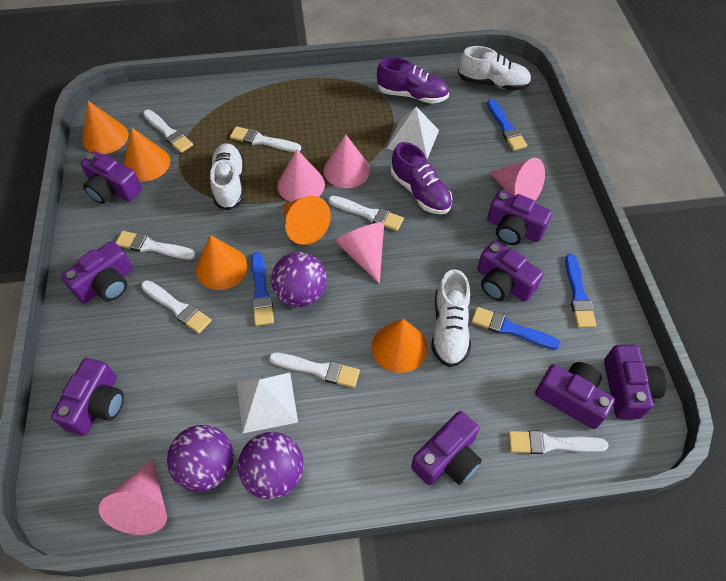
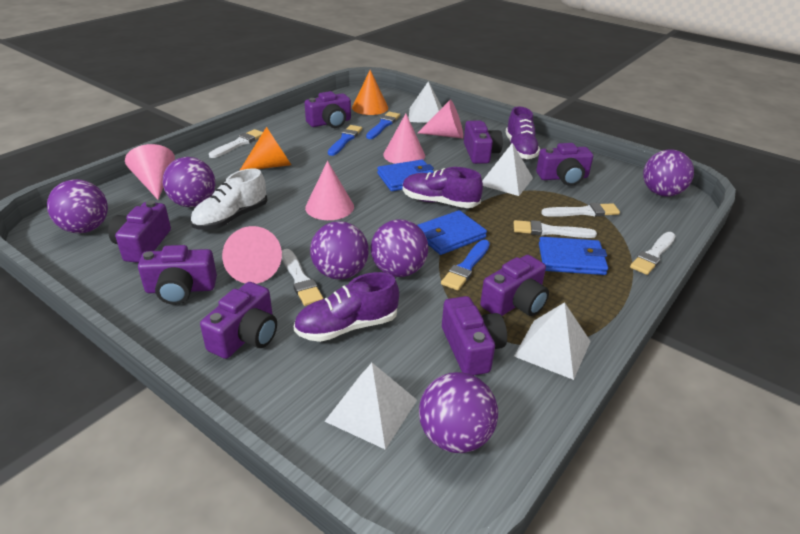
blue brush: [252,252,274,326] [471,307,561,349] [487,99,527,151] [565,254,596,328] = 4 -> [328,125,362,156] [366,112,400,139] [441,239,490,290] = 3
blue wallet: none = 0 -> [377,160,434,191] [417,210,487,255] [539,237,608,275] = 3
orange cone: [82,101,129,154] [124,128,170,181] [196,235,248,290] [284,196,331,245] [372,318,427,373] = 5 -> [239,127,291,171] [352,70,388,115] = 2
purple ball: [167,425,234,492] [238,432,303,499] [271,252,327,307] = 3 -> [47,179,108,233] [163,157,215,207] [310,221,369,280] [371,220,428,277] [419,372,498,453] [643,149,694,197] = 6
purple shoe: [377,57,449,104] [391,142,452,214] = 2 -> [294,272,399,342] [403,167,483,208] [506,106,540,159] = 3
white brush: [115,231,196,259] [141,280,211,333] [143,110,193,153] [230,126,301,152] [269,353,360,388] [328,196,404,231] [508,431,609,454] = 7 -> [209,129,263,158] [282,249,324,306] [514,220,597,238] [541,203,620,217] [630,232,676,275] = 5
white pyramid: [237,373,298,433] [386,107,439,159] = 2 -> [324,363,417,450] [409,82,442,123] [482,143,533,196] [514,302,591,380] = 4
white shoe: [210,143,244,210] [431,269,471,367] [458,46,531,91] = 3 -> [190,168,268,230] = 1

